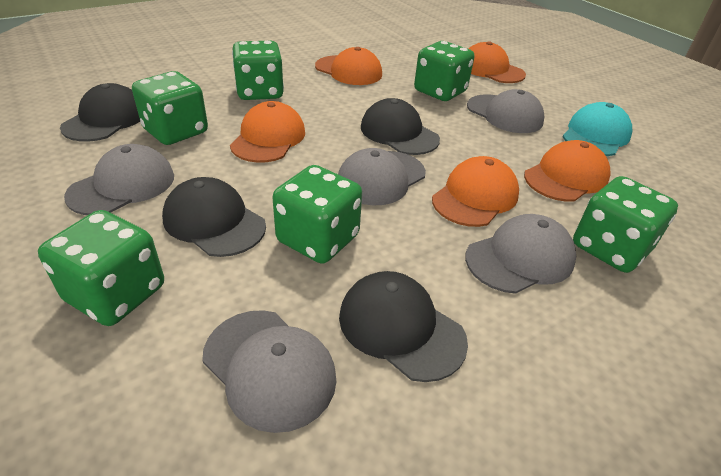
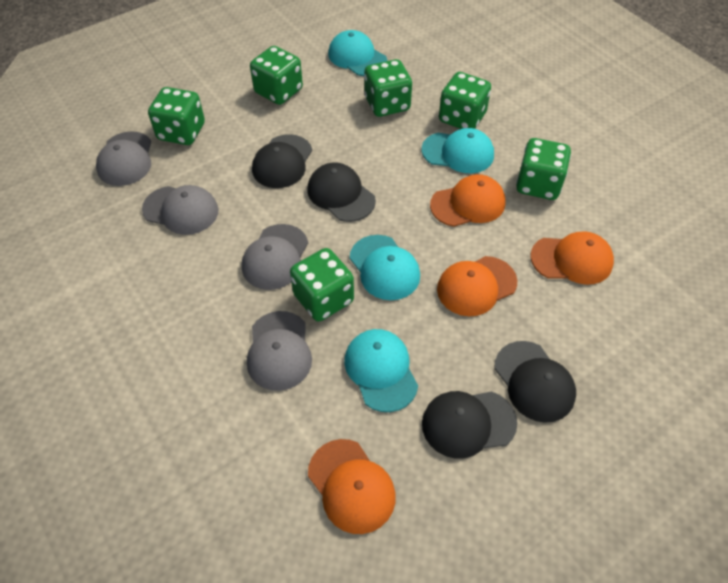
grey cap: [64,144,174,215] [202,310,337,433] [338,148,426,206] [465,214,576,294] [467,89,545,133] = 5 -> [96,131,151,186] [142,185,218,235] [242,224,308,290] [247,311,312,391] = 4
orange cap: [230,101,305,163] [315,47,382,85] [432,156,519,227] [469,41,526,83] [524,140,611,202] = 5 -> [308,439,396,534] [430,174,505,227] [437,256,517,316] [530,231,614,285] = 4
turquoise cap: [563,102,632,156] = 1 -> [328,30,387,76] [344,329,418,412] [350,235,420,300] [422,128,494,173] = 4

